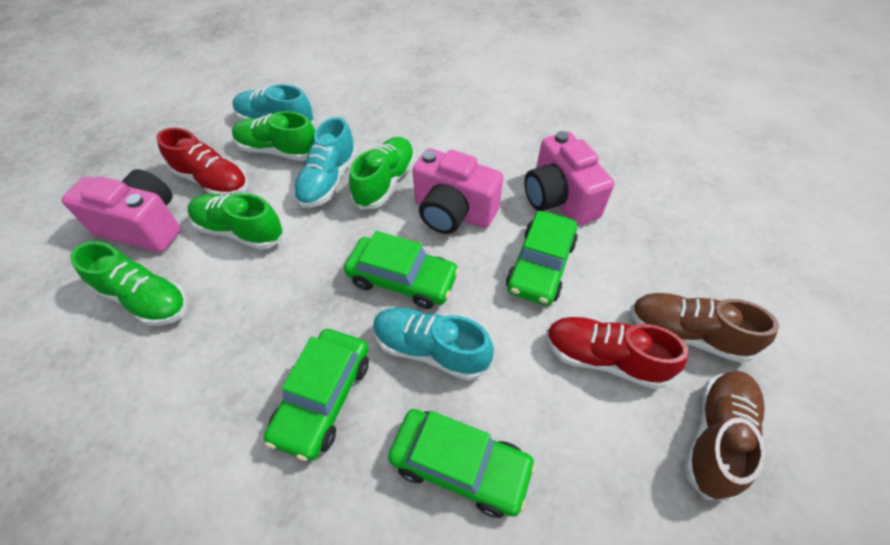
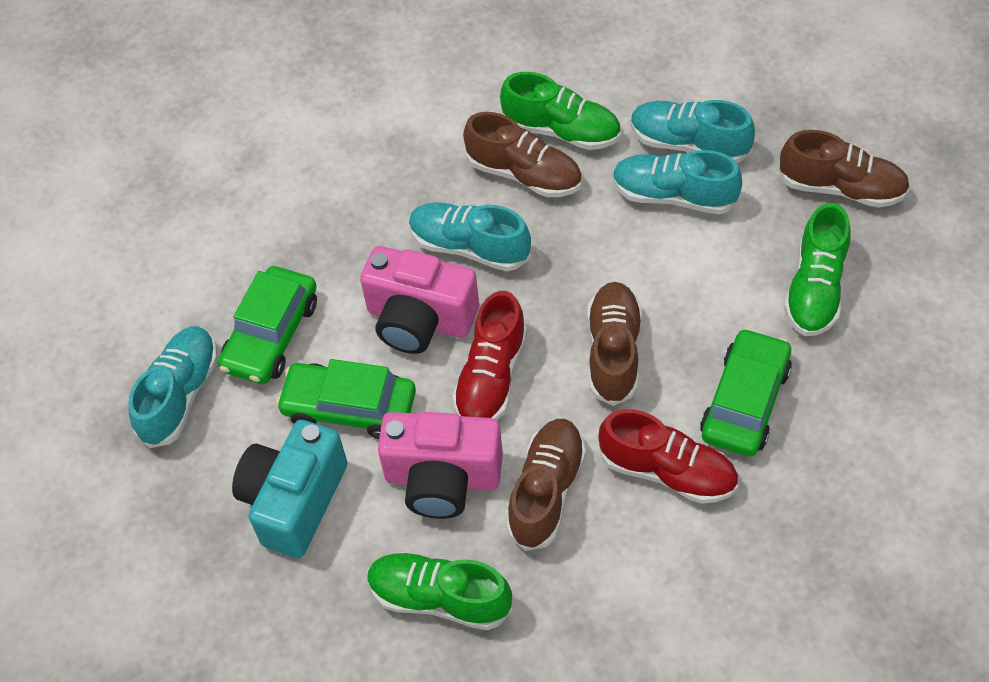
brown shoe: [630,293,779,363] [684,371,765,501] = 2 -> [463,112,582,197] [506,419,586,551] [587,282,642,406] [778,130,910,208] = 4
green car: [264,329,369,461] [344,231,459,309] [388,409,536,518] [506,211,578,306] = 4 -> [218,266,317,384] [276,359,416,439] [700,328,792,456] = 3
green shoe: [70,241,188,326] [188,193,284,250] [232,111,315,161] [349,137,415,210] = 4 -> [367,552,513,630] [500,72,621,150] [784,203,851,336] = 3
pink camera: [61,169,181,252] [413,148,504,234] [524,131,614,226] = 3 -> [360,246,479,354] [378,412,503,519] = 2
turquoise camera: none = 0 -> [232,420,348,558] = 1
turquoise shoe: [232,84,314,125] [293,117,357,208] [373,308,494,381] = 3 -> [128,326,218,448] [409,202,531,271] [612,150,742,215] [631,100,755,163] = 4

